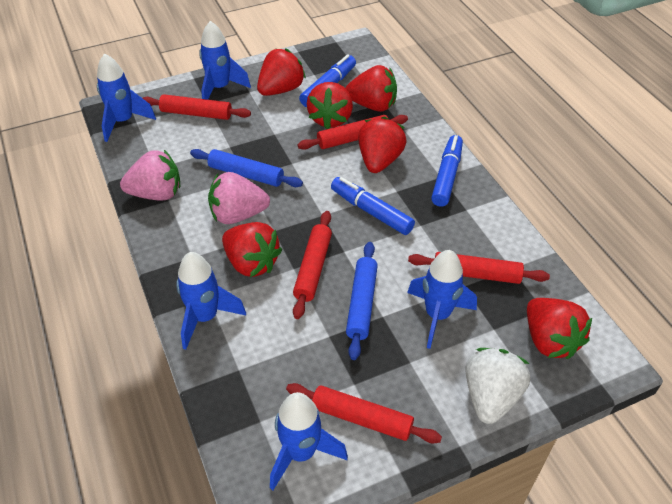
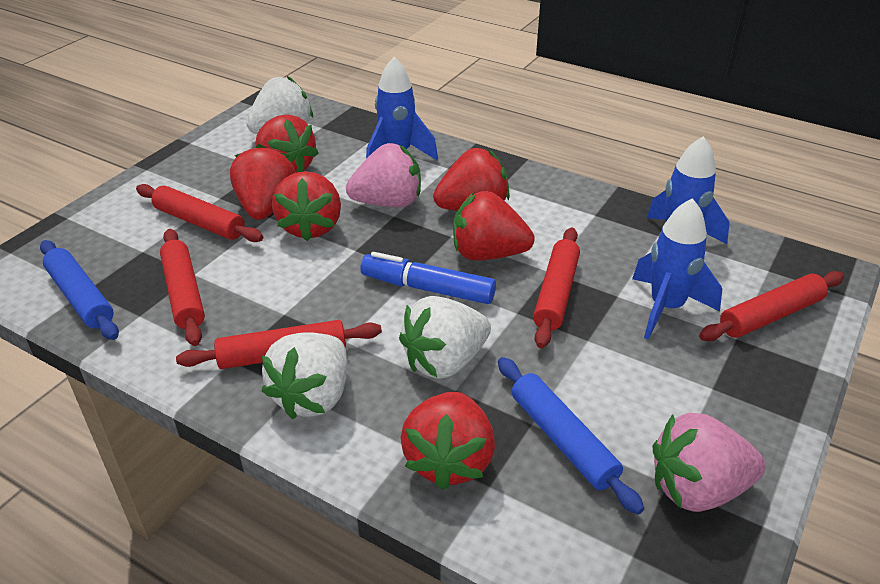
blue marker: [299,54,356,107] [331,177,415,235] [431,135,463,207] = 3 -> [360,252,496,304] = 1
blue rocket: [97,54,156,142] [176,252,246,350] [199,21,251,100] [270,392,348,490] [407,250,477,349] = 5 -> [366,57,438,160] [632,198,722,340] [647,136,730,244] = 3
white strawberry: [466,348,530,424] = 1 -> [246,76,313,134] [262,332,347,419] [399,296,491,379] = 3

